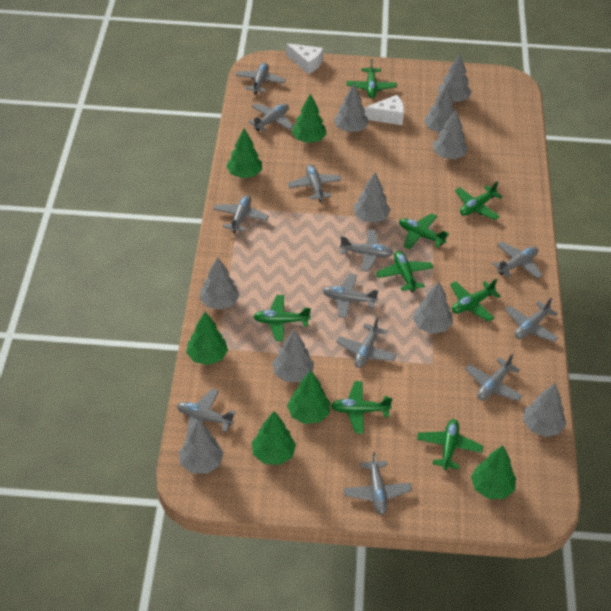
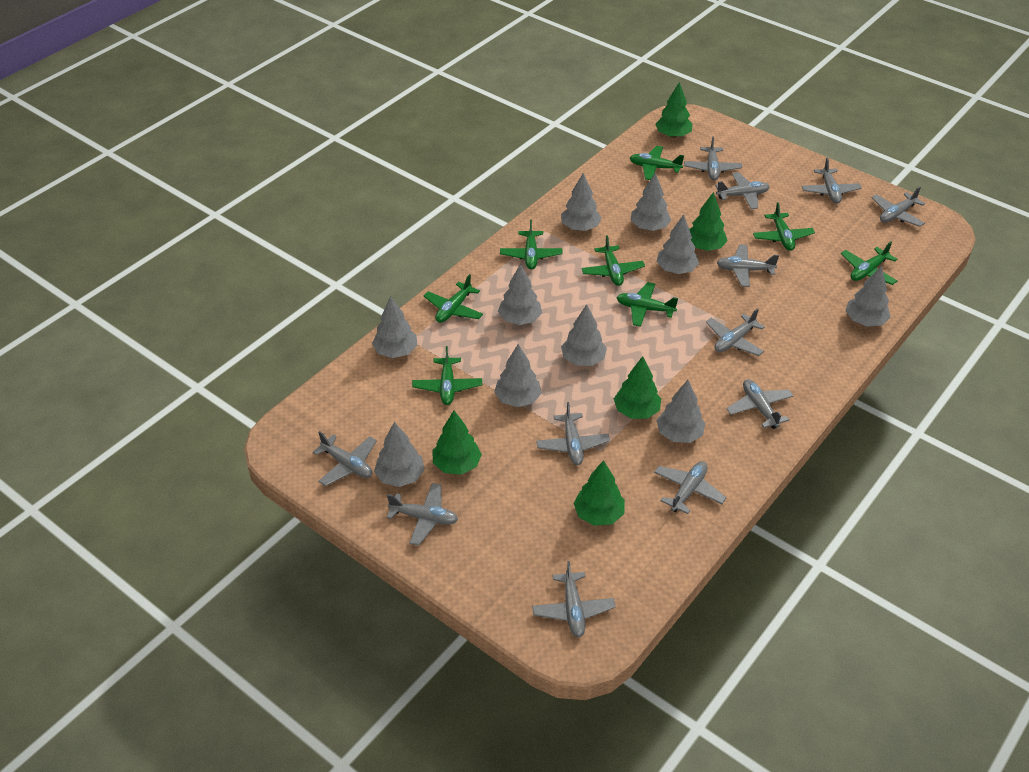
green tree: [186,312,228,365] [226,128,262,178] [252,411,296,465] [287,370,330,424] [292,94,327,143] [471,445,516,499] = 6 -> [433,411,482,475] [573,460,625,526] [614,356,661,419] [655,82,693,138] [689,192,728,251] = 5
white cheese: [286,43,323,74] [364,95,404,125] = 2 -> none = 0

